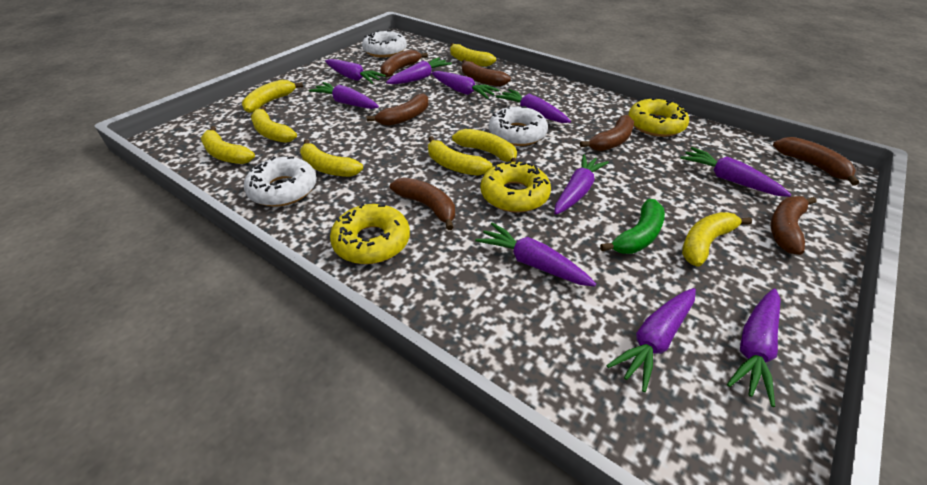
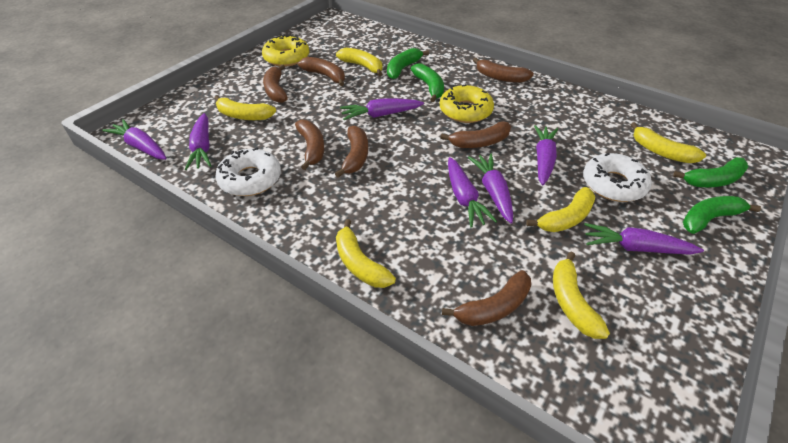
green banana: [600,199,665,254] = 1 -> [387,48,429,79] [411,64,444,102] [673,157,749,187] [683,196,761,234] = 4
purple carrot: [309,82,379,109] [325,59,386,84] [386,57,452,84] [431,71,500,99] [475,222,596,286] [496,89,571,123] [554,154,609,215] [606,288,696,392] [680,147,791,197] [727,288,781,407] = 10 -> [103,119,167,160] [185,113,211,170] [340,98,424,120] [448,157,497,228] [468,154,513,224] [534,125,558,185] [584,223,704,255] = 7
white donut: [244,156,317,207] [362,30,407,58] [489,105,548,146] = 3 -> [215,147,281,196] [583,153,652,202] = 2
yellow banana: [201,126,255,164] [242,80,303,113] [251,106,297,143] [300,139,363,177] [428,136,493,176] [450,43,496,67] [452,129,517,162] [682,212,752,267] = 8 -> [214,95,276,120] [336,48,383,76] [336,219,396,288] [526,187,595,232] [553,252,610,339] [630,122,706,163] = 6
yellow donut: [330,203,410,264] [480,160,551,213] [628,98,689,137] = 3 -> [262,35,309,67] [440,84,494,123] = 2

